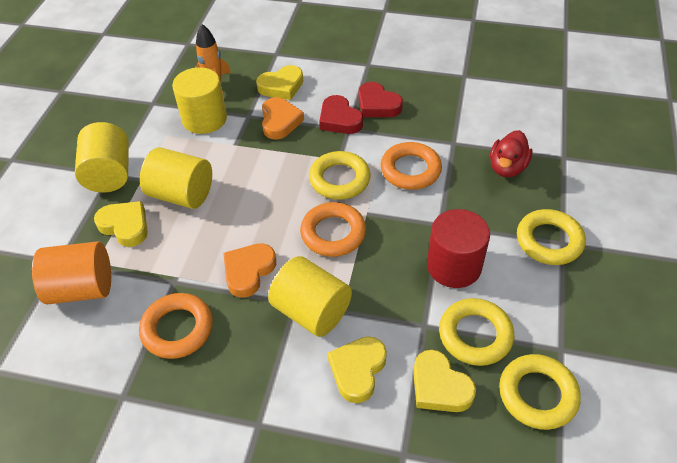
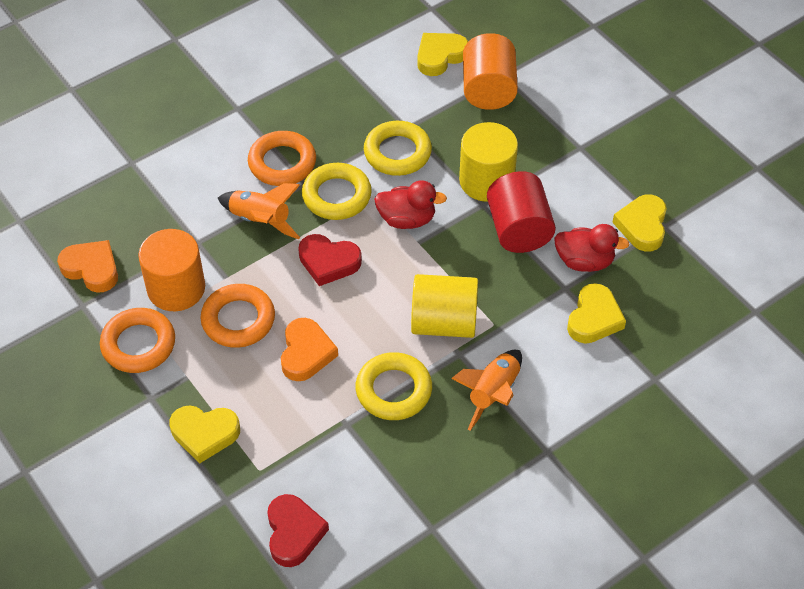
orange cylinder: [32,241,111,304] = 1 -> [138,229,205,311] [463,33,518,110] = 2
orange rocket: [195,24,231,98] = 1 -> [218,183,300,239] [451,350,522,431] = 2
red duck: [490,130,532,177] = 1 -> [374,180,447,229] [554,224,630,272] = 2
yellow cylinder: [75,122,129,192] [140,147,212,209] [172,67,227,134] [268,256,352,337] = 4 -> [411,274,478,338] [459,122,518,202] = 2
yellow ring: [309,151,370,200] [439,298,514,366] [499,354,581,430] [517,209,586,265] = 4 -> [302,163,372,220] [355,352,432,420] [364,121,432,176] = 3

